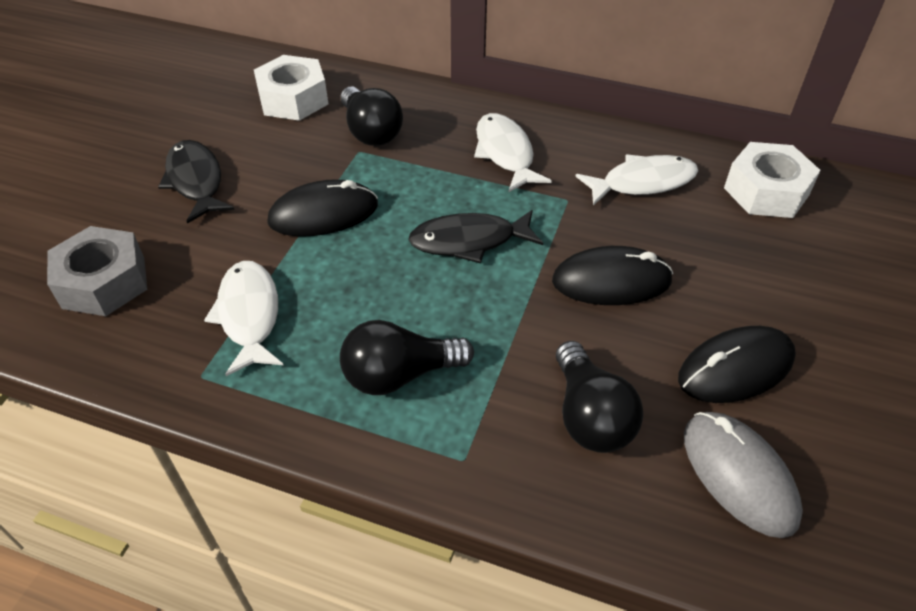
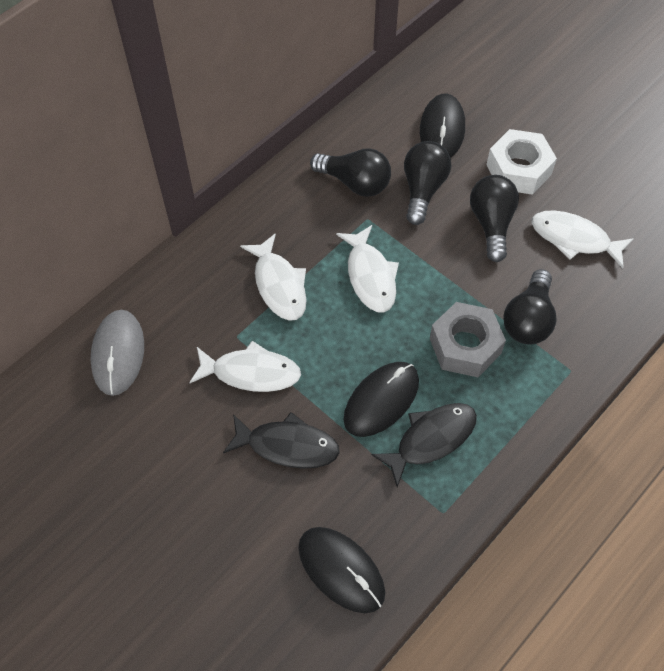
black light bulb: [340,320,474,395] [341,86,403,146] [556,341,643,453] = 3 -> [310,148,391,197] [404,141,451,225] [470,175,519,262] [503,269,557,345] = 4
white fish: [204,261,283,376] [474,113,552,193] [575,155,698,206] = 3 -> [189,341,301,392] [240,233,307,321] [336,225,399,312] [532,210,634,268] = 4
white nut: [254,55,328,121] [724,142,821,218] = 2 -> [486,129,557,195] = 1

